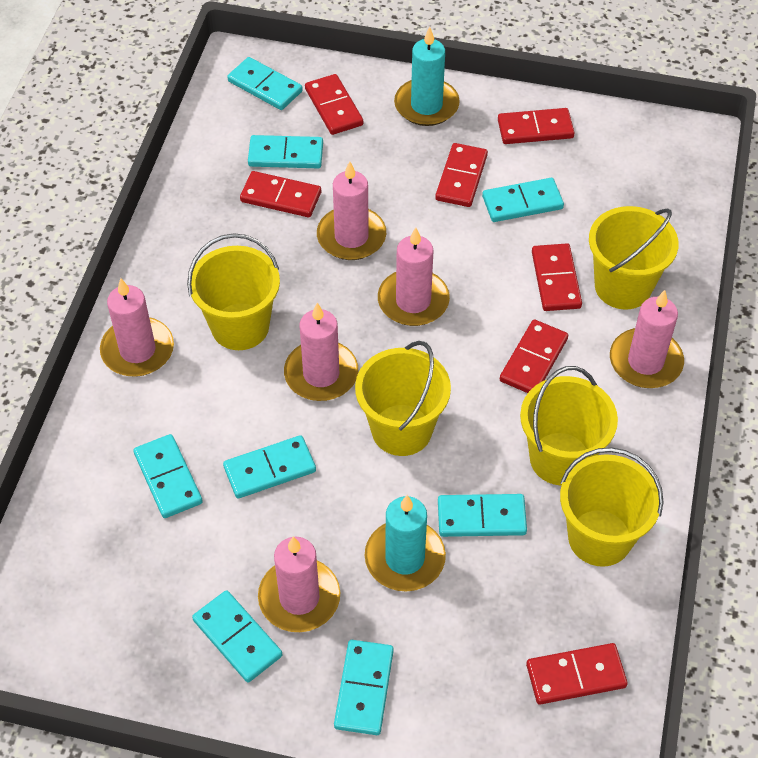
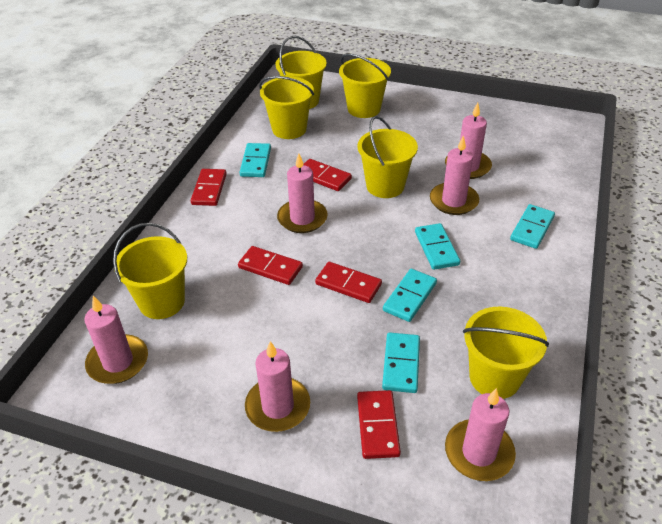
red domino: [240,171,321,217] [305,74,363,135] [435,143,488,207] [498,108,575,144] [500,319,568,393] [526,643,628,705] [532,243,582,311] = 7 -> [191,169,227,206] [238,246,303,285] [303,159,352,191] [315,262,382,303] [357,390,401,459] = 5
turquoise candle: [365,495,446,592] [394,27,460,126] = 2 -> none = 0
turquoise domino: [133,434,203,518] [192,590,282,682] [223,435,316,498] [227,57,303,110] [248,135,323,168] [334,640,394,735] [438,494,527,537] [482,178,564,222] = 8 -> [240,143,271,177] [382,332,420,393] [383,269,437,322] [415,223,460,270] [510,204,555,249] = 5
yellow bucket: [187,233,280,350] [355,341,451,456] [520,366,618,486] [560,447,664,567] [589,206,679,310] = 5 -> [113,223,187,319] [259,76,314,139] [276,36,327,109] [339,54,391,118] [357,116,418,198] [463,307,549,399] = 6

